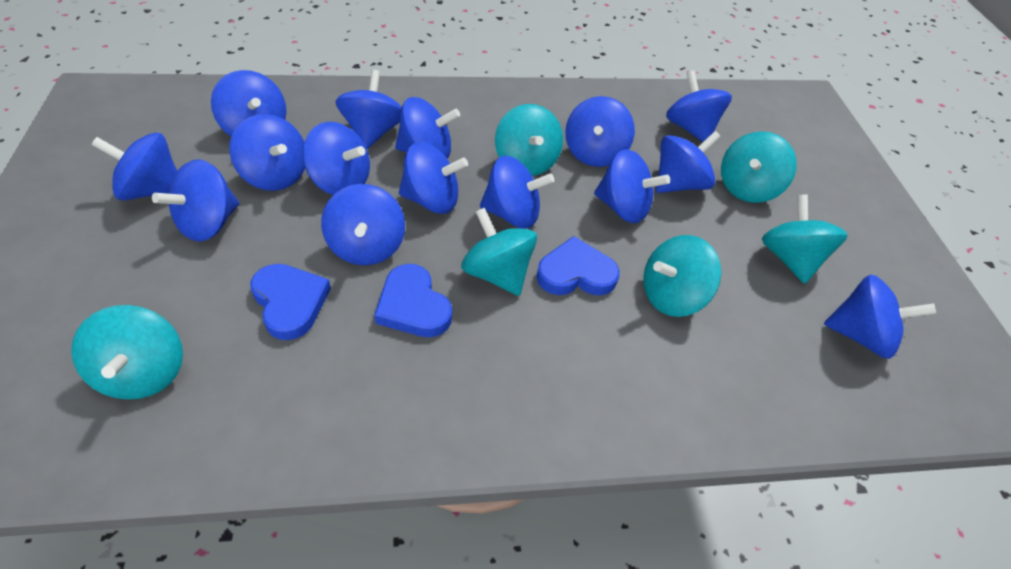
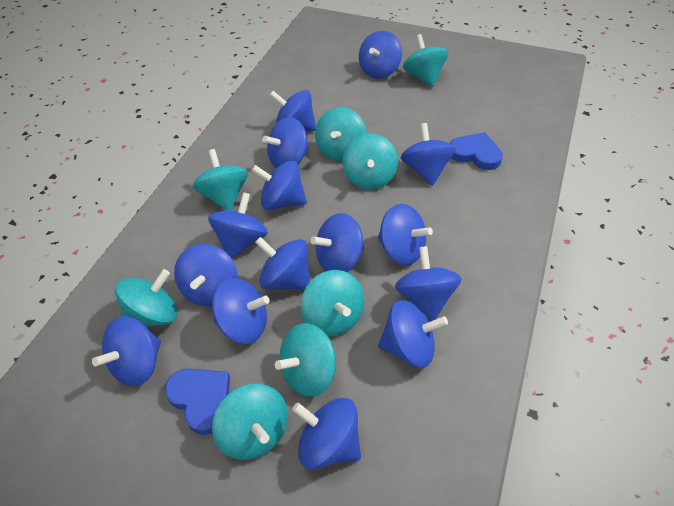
blue heart: [250,264,331,340] [374,264,452,337] [536,236,620,296] = 3 -> [165,368,230,435] [450,132,503,170] = 2
turquoise spinning top: [71,305,183,400] [461,208,537,296] [495,104,563,176] [643,235,721,317] [721,131,797,203] [762,195,848,284] = 6 -> [115,269,177,327] [193,149,248,211] [212,384,288,460] [275,323,336,397] [301,270,364,336] [315,107,366,161] [343,134,398,190] [403,34,448,87] = 8

